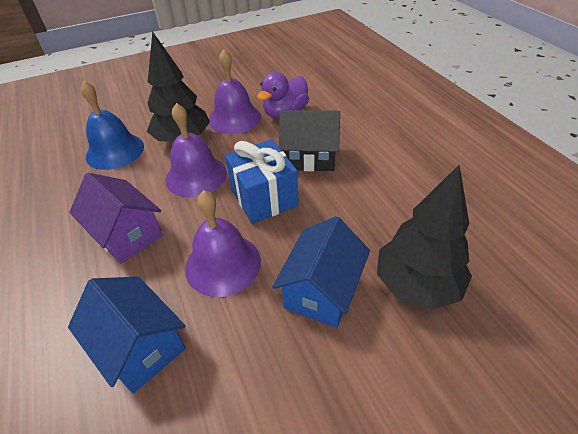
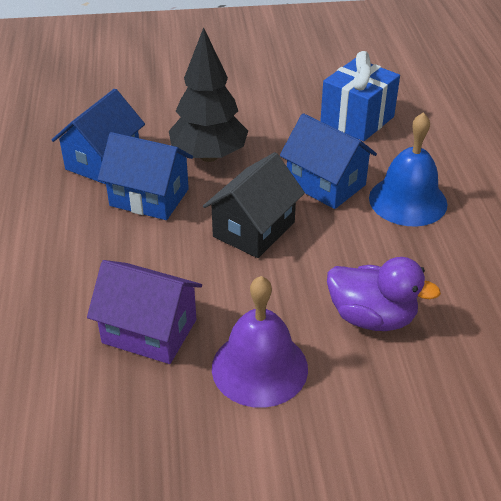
black tree: [147,31,210,142] [377,164,472,310] = 2 -> [169,27,248,162] = 1
blue house: [68,277,186,394] [272,216,370,328] = 2 -> [52,89,145,184] [98,132,193,220] [280,114,377,209] = 3
purple bell: [165,103,227,198] [185,190,261,297] [209,49,261,134] = 3 -> [212,276,308,408] = 1

